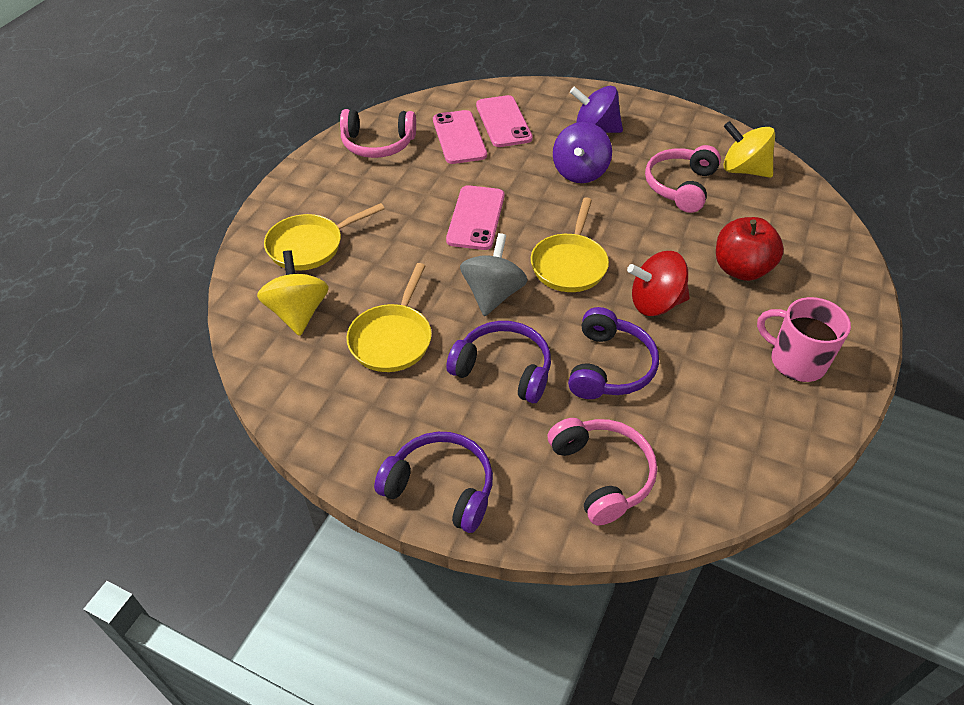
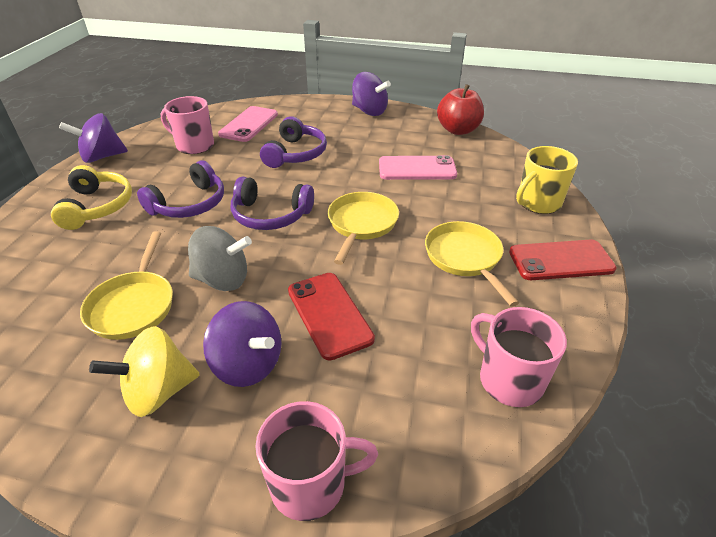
pink headphones: [340,109,416,158] [548,418,657,526] [645,145,721,213] = 3 -> none = 0
pink mug: [757,297,851,382] = 1 -> [161,96,214,154] [255,401,378,521] [471,307,567,407] = 3
pink phone: [433,110,487,164] [446,185,504,250] [476,95,533,147] = 3 -> [218,106,278,142] [379,155,457,180] = 2
purple spinning top: [553,122,612,183] [570,86,623,133] = 2 -> [59,113,128,163] [203,301,282,387] [352,72,391,116] = 3
red phone: none = 0 -> [288,273,375,360] [509,240,617,280] = 2
red spinning top: [627,251,690,316] = 1 -> none = 0
yellow headphones: none = 0 -> [51,165,132,230] = 1
yellow mug: none = 0 -> [516,146,578,214] = 1
yellow spinning top: [257,250,329,336] [723,121,775,178] = 2 -> [89,326,200,417] = 1

